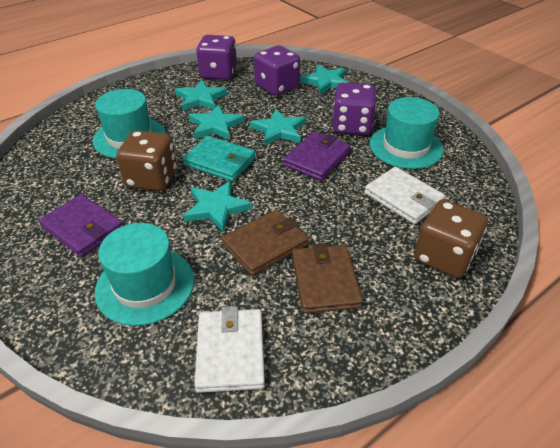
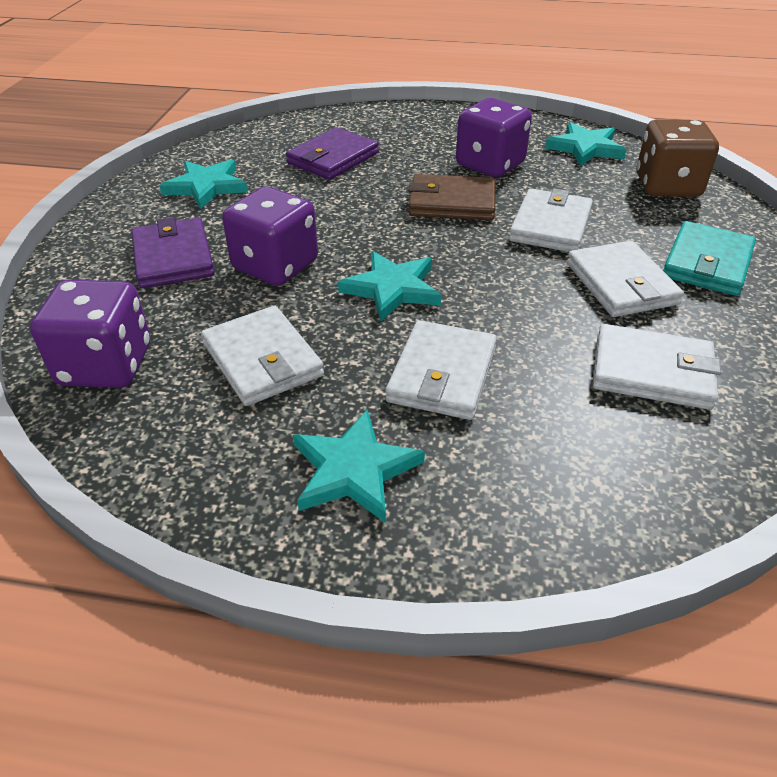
brown dice: [116,130,177,191] [414,200,488,278] = 2 -> [636,120,719,197] = 1
brown wallet: [221,209,309,276] [292,243,363,314] = 2 -> [408,174,496,220] = 1
turquoise hat: [93,89,166,158] [95,223,194,326] [370,97,444,169] = 3 -> none = 0
turquoise star: [175,80,227,111] [183,181,252,232] [189,104,244,140] [250,109,306,146] [300,64,348,94] = 5 -> [159,159,248,209] [293,410,425,523] [338,251,441,321] [545,122,626,166] = 4
white wallet: [194,307,265,393] [364,167,446,224] = 2 -> [201,306,324,406] [385,320,497,420] [509,188,593,252] [567,241,684,317] [592,324,721,410] = 5

